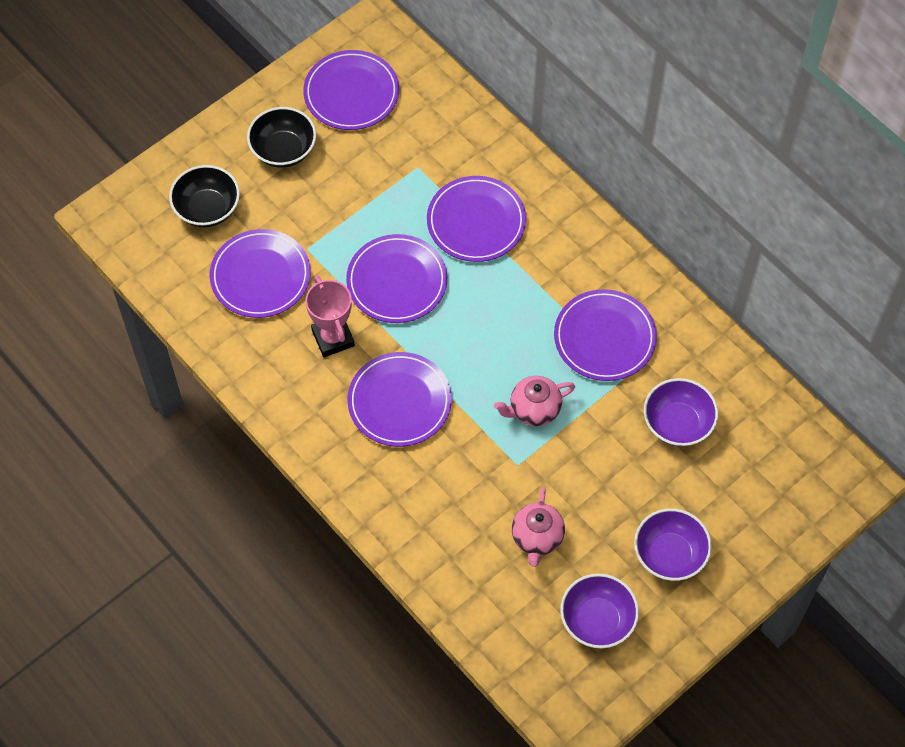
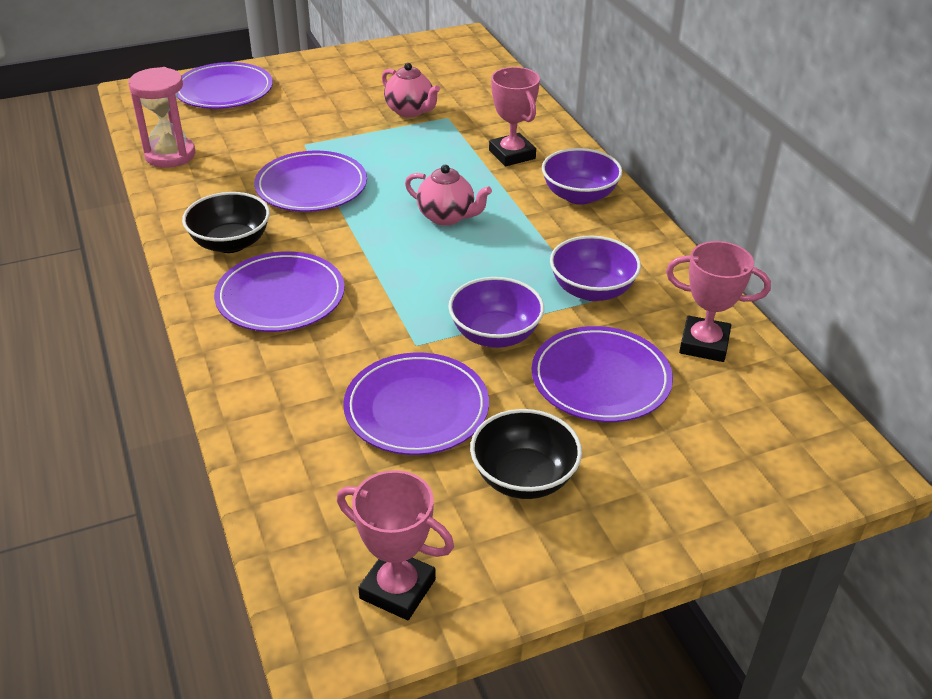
pink hourglass: none = 0 -> [128,67,195,168] = 1
pink trophy: [305,275,355,357] = 1 -> [337,470,454,620] [489,67,540,166] [666,241,771,362] = 3
purple plate: [210,229,311,318] [303,50,399,130] [346,234,447,323] [347,352,452,447] [427,176,526,262] [554,289,657,381] = 6 -> [178,62,273,109] [214,251,345,332] [254,151,367,212] [343,352,489,455] [532,326,673,422] = 5

